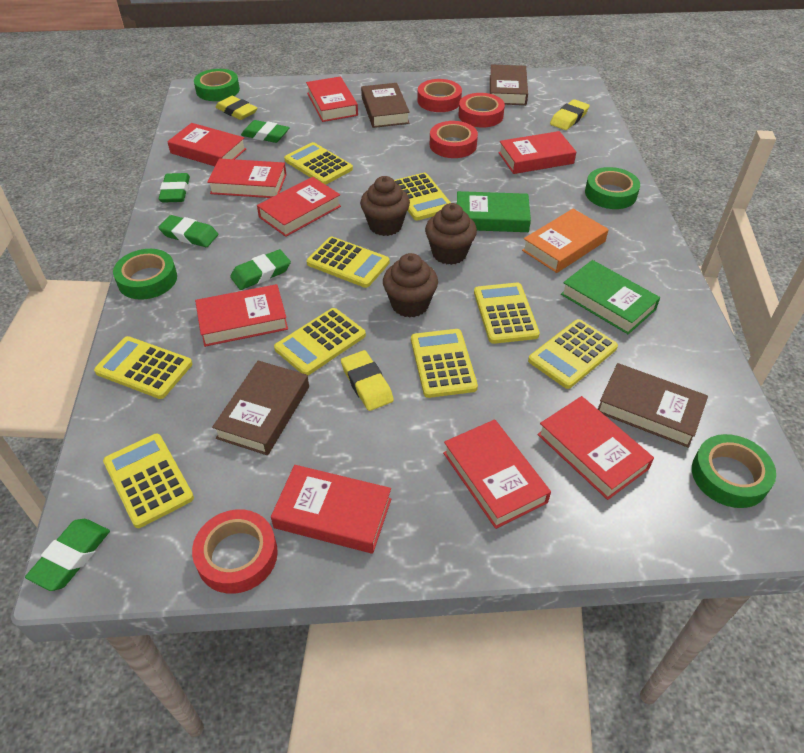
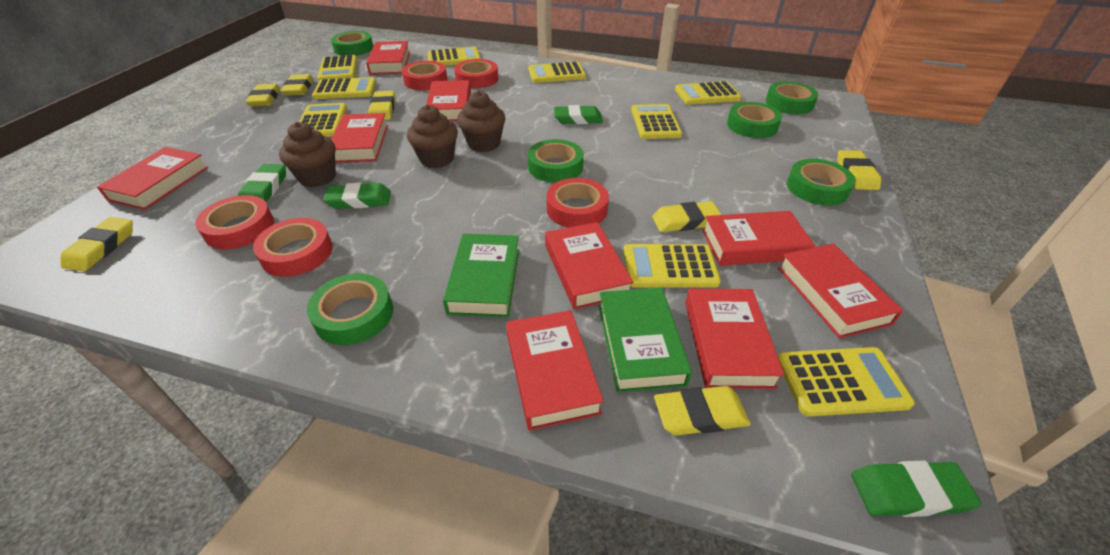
brown book: [212,361,309,455] [361,83,410,128] [490,64,528,105] [598,363,708,448] = 4 -> none = 0
green eraser: [25,519,110,591] [158,215,218,247] [159,173,190,203] [230,249,291,290] [241,120,290,143] = 5 -> [238,164,286,202] [323,183,391,209] [554,105,603,124] [851,461,981,517] = 4
green tape: [113,249,177,300] [194,69,240,101] [585,167,640,209] [692,434,776,508] = 4 -> [307,273,393,345] [331,31,373,56] [528,139,584,183] [727,102,782,138] [766,81,819,114] [787,159,856,206] = 6
orange book: [522,209,609,273] = 1 -> none = 0
red tape: [192,509,278,594] [417,79,462,112] [430,121,478,158] [458,93,505,128] = 4 -> [195,195,274,249] [253,218,333,277] [402,61,447,90] [454,59,498,88] [546,178,609,228] = 5
yellow eraser: [216,96,257,120] [341,350,394,411] [550,99,590,130] = 3 -> [61,217,133,272] [246,84,280,107] [281,74,313,96] [368,91,395,120] [652,201,722,232] [654,386,750,436] [837,150,881,190] = 7

